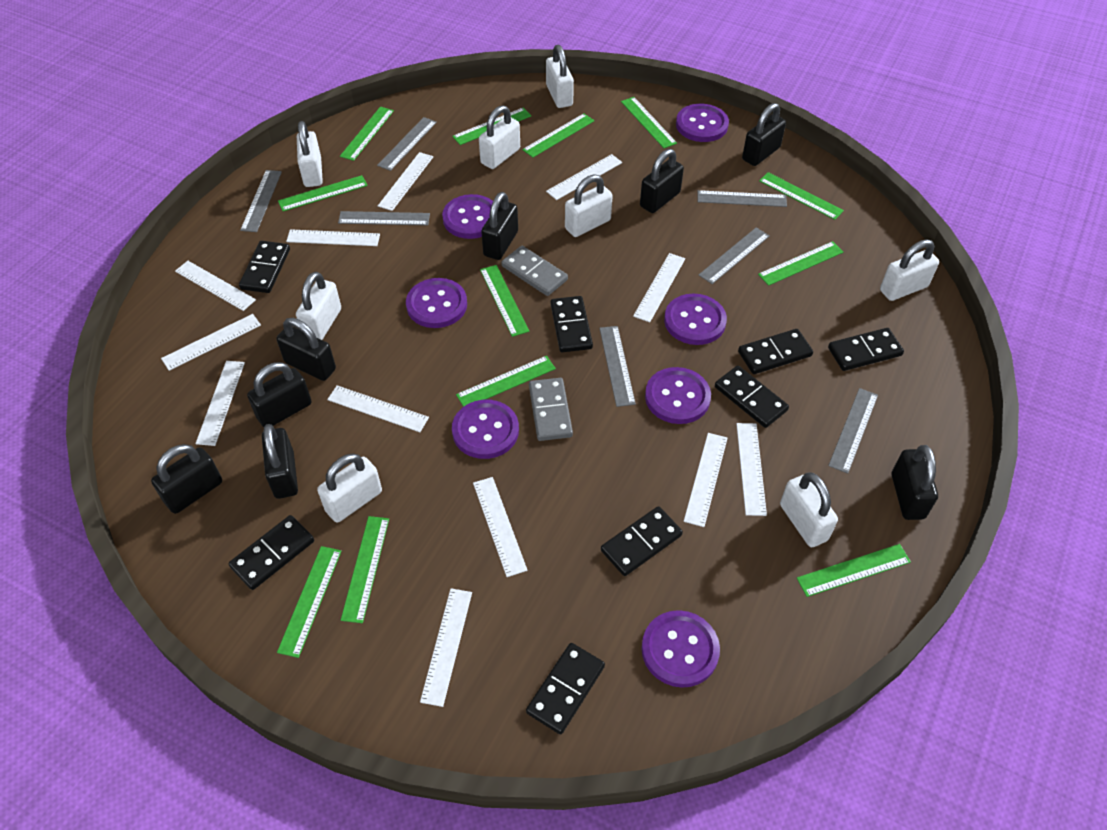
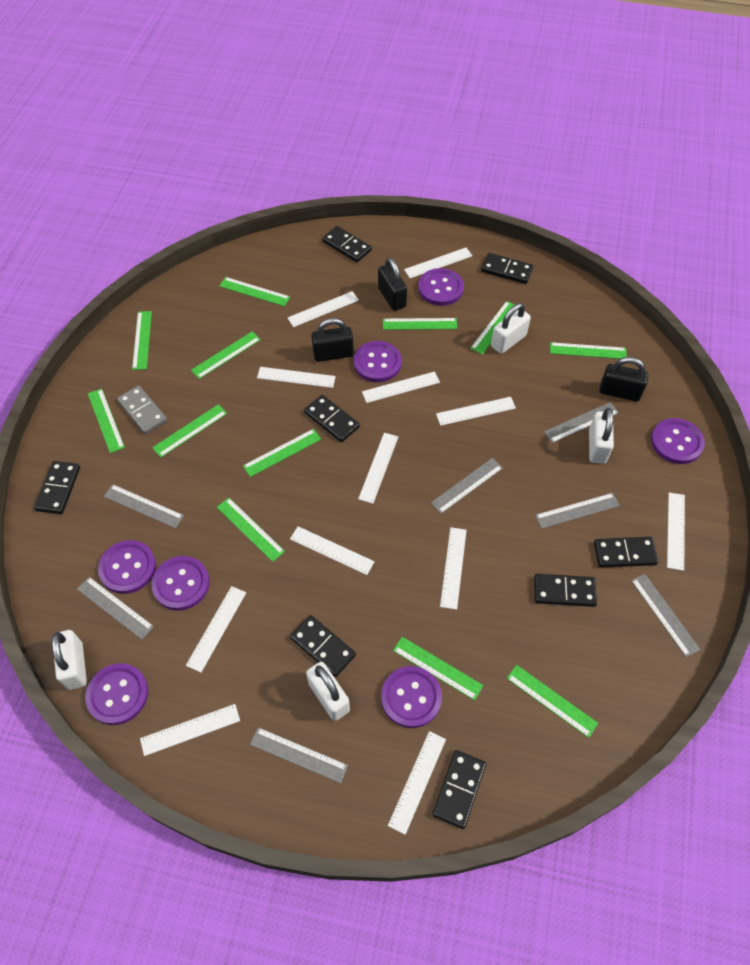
black padlock: [151,444,222,514] [247,362,312,427] [262,424,298,499] [277,318,336,381] [481,192,518,260] [640,149,684,213] [742,103,786,166] [892,445,938,520] = 8 -> [311,318,354,362] [378,257,407,311] [599,357,648,402] = 3
grey domino: [501,246,568,296] [529,378,573,441] = 2 -> [117,385,167,434] = 1
white padlock: [296,272,341,340] [297,121,323,187] [317,454,382,523] [479,105,520,169] [546,45,574,108] [565,174,613,237] [780,472,838,547] [880,239,939,301] = 8 -> [52,630,87,690] [306,662,350,721] [491,303,531,354] [589,408,614,464] = 4

